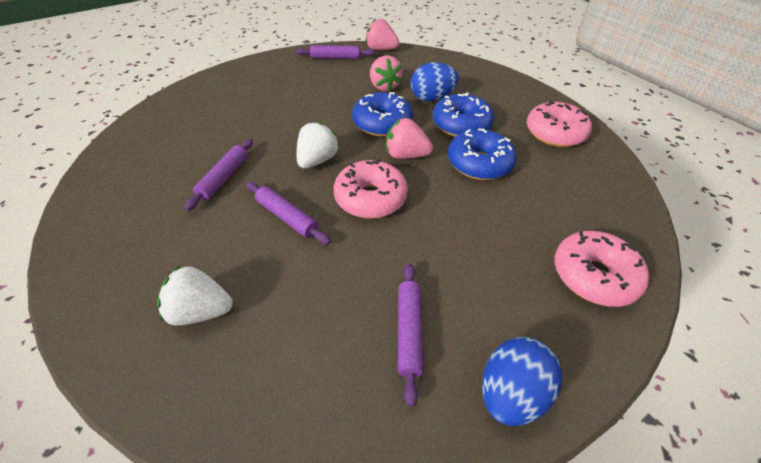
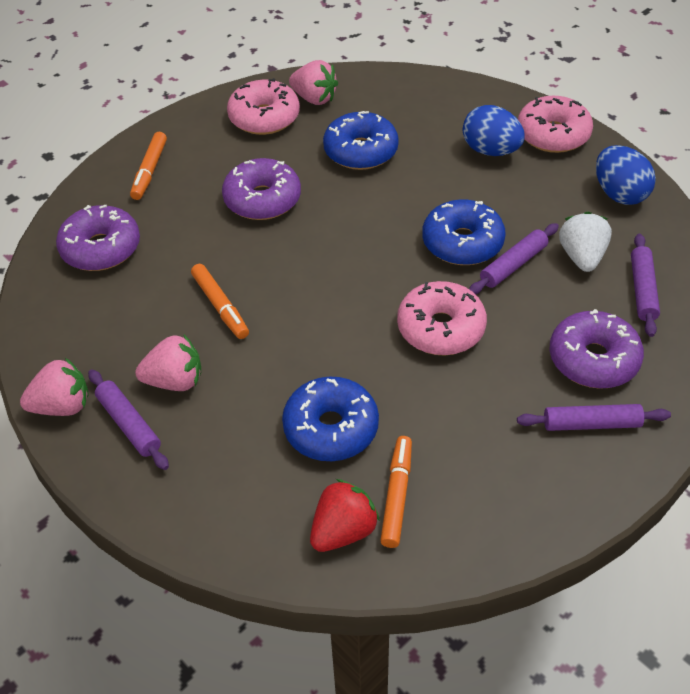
orange marker: none = 0 -> [130,132,167,200] [191,264,249,339] [380,436,412,548] = 3
purple donut: none = 0 -> [56,205,140,271] [222,158,301,220] [549,309,644,389] = 3
red strawberry: none = 0 -> [310,479,380,552] = 1
white strawberry: [157,266,233,325] [297,121,339,168] = 2 -> [559,212,612,272] = 1

